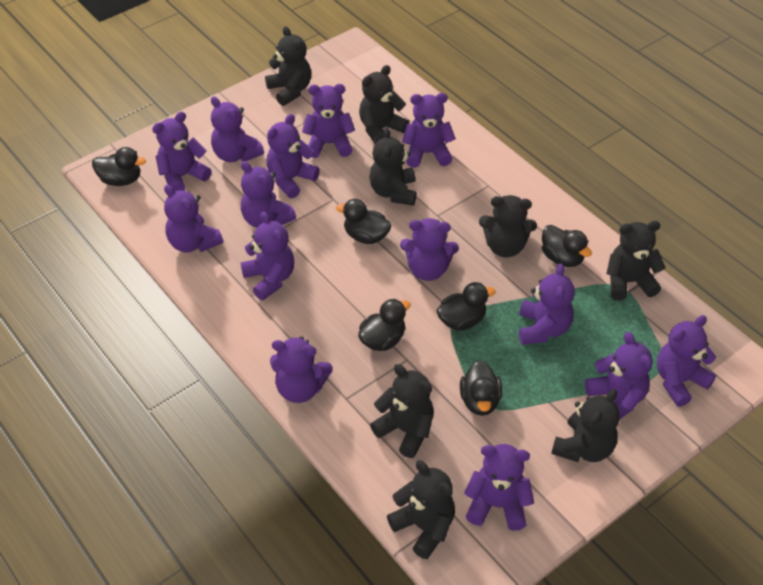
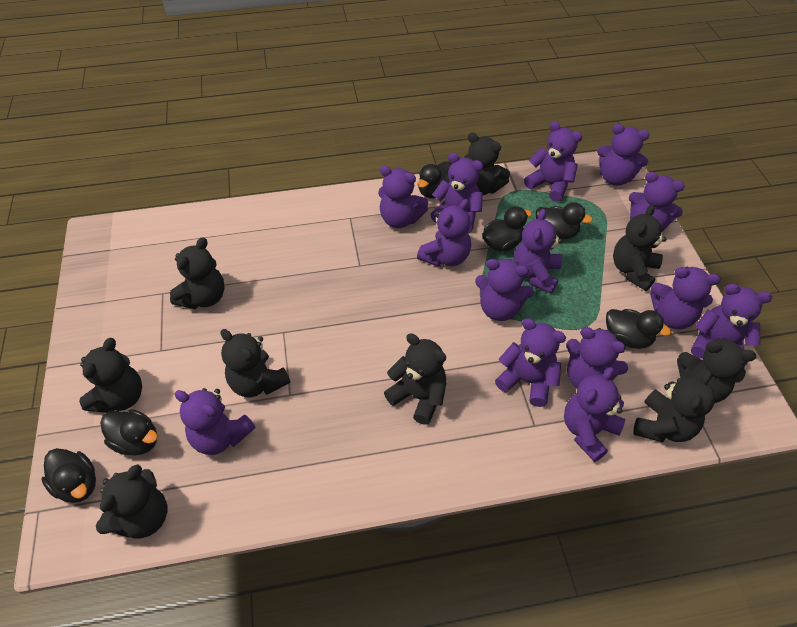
black teddy bear: [265,26,311,106] [359,65,409,144] [369,127,417,206] [370,364,434,458] [387,460,455,559] [479,195,537,257] [551,389,620,462] [606,221,665,301] = 8 -> [79,338,142,413] [96,464,168,538] [170,237,225,309] [221,329,290,397] [384,333,447,425] [464,132,510,195] [613,205,666,291] [633,370,715,442] [677,338,756,403] = 9

